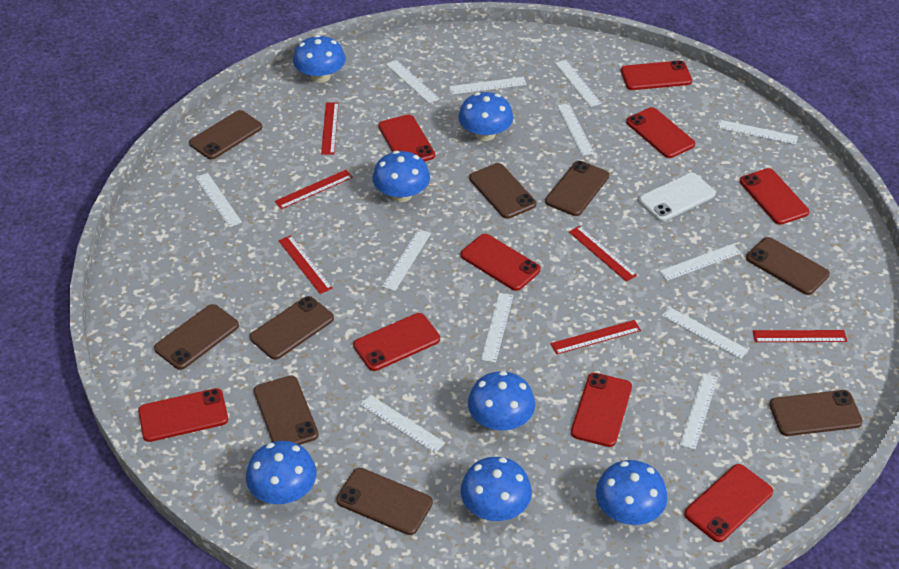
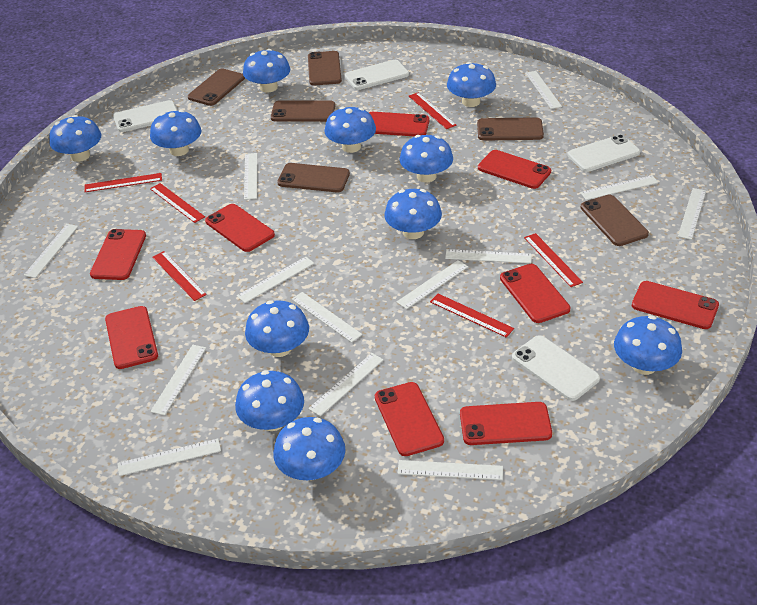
blue mushroom: [246,441,316,504] [293,35,346,83] [372,151,430,202] [458,92,513,141] [461,457,532,521] [468,371,535,430] [596,460,667,525] = 7 -> [49,115,102,162] [150,110,202,156] [235,370,304,431] [243,49,290,92] [245,300,309,357] [273,417,346,480] [324,107,376,153] [384,189,442,239] [399,135,453,182] [447,62,496,107] [614,315,682,375] = 11
brown phone: [154,304,239,370] [189,110,262,160] [250,296,334,360] [254,375,319,445] [336,468,433,535] [469,163,536,219] [545,161,609,216] [746,237,830,295] [769,390,863,436] = 9 -> [188,69,245,106] [271,100,335,122] [277,163,350,192] [308,51,342,86] [477,117,544,141] [580,195,649,246] = 6
white phone: [638,173,716,222] = 1 -> [113,100,178,132] [345,60,409,90] [512,335,600,401] [567,134,640,172] = 4
white ruler: [195,173,242,227] [360,395,445,453] [382,229,431,291] [386,60,439,103] [449,77,527,94] [481,293,514,363] [555,60,601,107] [557,103,594,156] [659,244,741,281] [662,307,748,359] [679,373,718,450] [717,119,798,145] = 12 -> [24,224,78,278] [117,439,221,476] [150,345,206,416] [237,257,314,303] [244,153,257,200] [292,292,362,342] [308,353,383,416] [397,260,468,309] [397,460,503,480] [445,249,532,263] [526,71,562,109] [580,175,659,200] [678,188,706,240] = 13

